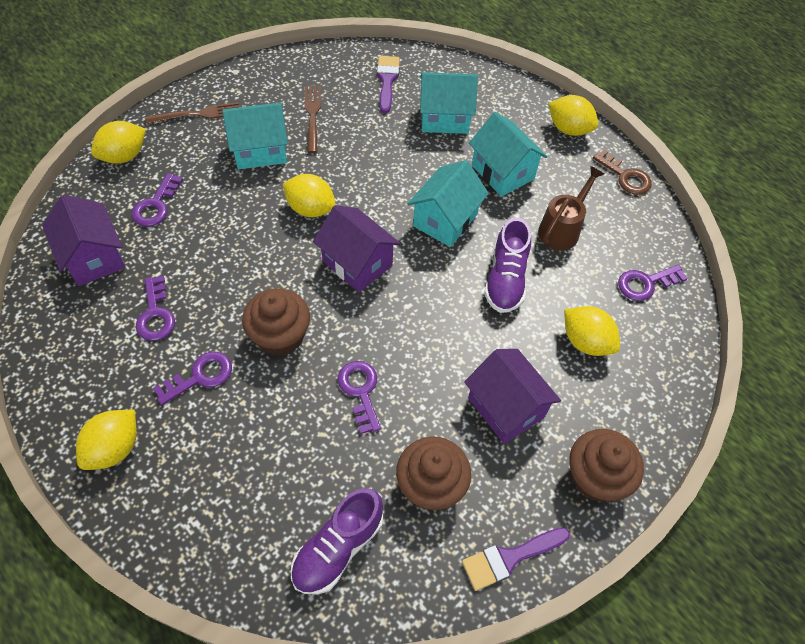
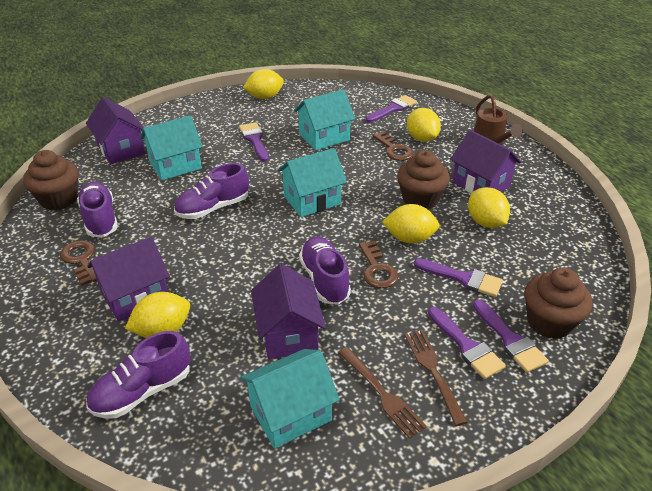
brown key: [593,149,652,195] = 1 -> [60,240,97,286] [359,241,398,289] [373,131,414,161] = 3
purple brush: [377,56,400,113] [462,527,570,591] = 2 -> [239,122,269,162] [365,95,417,122] [414,258,503,297] [428,307,506,379] [473,300,549,373] = 5
purple house: [42,195,125,286] [313,205,400,292] [464,349,561,444] = 3 -> [86,97,145,164] [87,237,170,322] [251,264,326,359] [450,130,521,193] = 4
purple key: [132,173,183,227] [136,276,175,341] [153,352,232,405] [338,361,381,434] [618,265,688,301] = 5 -> none = 0
purple shoe: [291,488,383,595] [484,218,531,313] = 2 -> [77,182,118,237] [86,331,190,419] [174,163,249,219] [299,237,351,305] = 4

